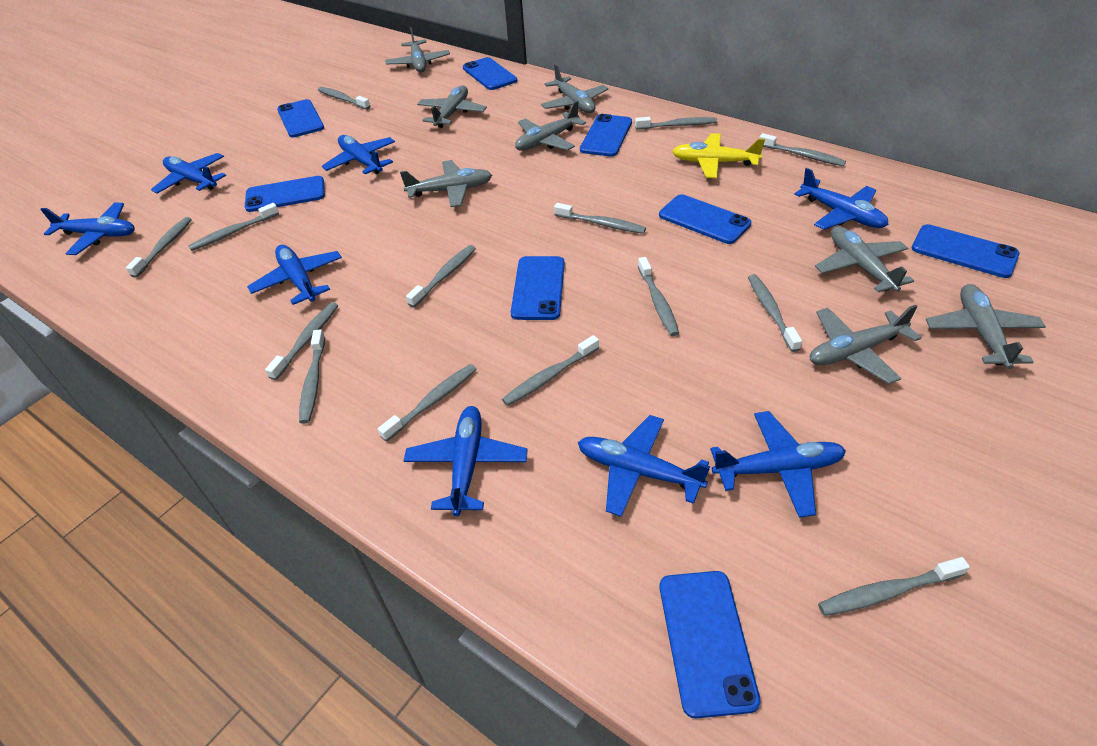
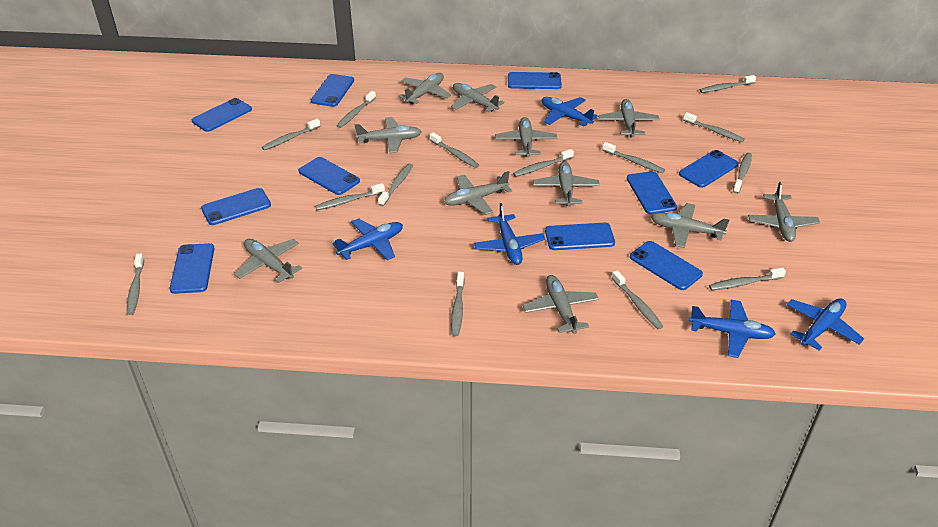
blue phone: [245,176,325,212] [277,99,324,138] [463,57,517,90] [511,256,565,320] [580,114,632,157] [659,194,751,244] [660,571,761,718] [911,224,1020,278] = 8 -> [170,243,214,294] [192,98,252,132] [201,188,271,225] [299,157,360,195] [311,74,354,107] [508,72,562,89] [545,223,615,250] [627,171,677,214] [630,241,703,290] [679,150,738,188] = 10
blue plane: [40,202,135,255] [151,153,226,194] [247,245,342,305] [322,135,395,174] [404,406,528,516] [578,415,710,517] [710,411,846,518] [794,168,889,230] = 8 -> [332,218,403,260] [474,203,545,265] [542,97,598,127] [689,300,776,358] [787,298,864,351] = 5
grey plane: [385,27,450,72] [400,160,492,207] [417,86,487,128] [515,101,586,151] [541,64,608,113] [810,305,921,384] [815,226,914,292] [926,284,1046,369] = 8 -> [234,239,302,283] [355,117,422,153] [398,73,451,104] [444,171,512,215] [451,83,505,112] [495,117,557,158] [523,275,599,334] [533,161,600,207] [598,99,660,137] [651,203,729,248] [748,182,820,242] = 11
yellow plane: [672,133,765,178] = 1 -> none = 0

